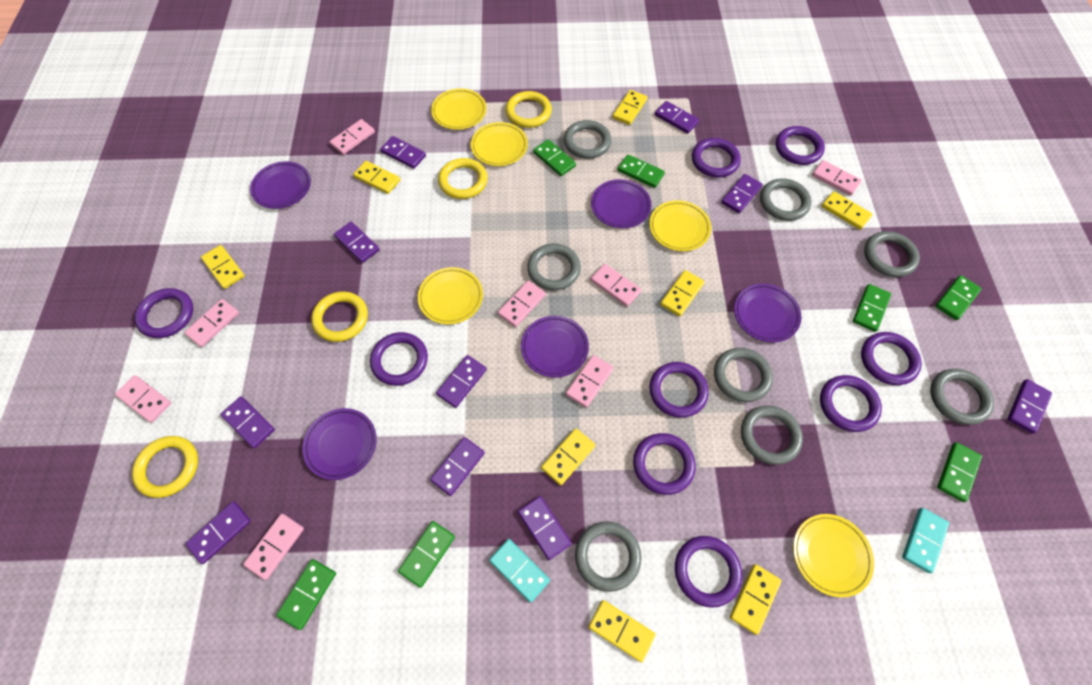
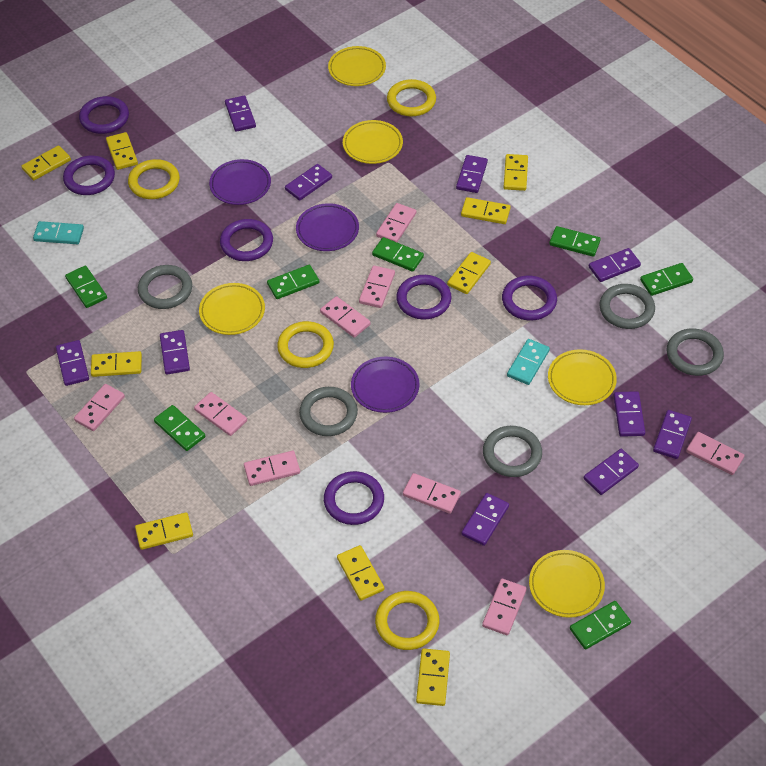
grey ring: [527,244,581,290] [564,120,611,159] [575,521,641,592] [714,348,773,402] [741,405,803,465] [760,178,812,221] [864,231,920,277] [930,369,994,425] = 8 -> [138,265,192,309] [299,387,358,436] [483,426,542,477] [599,284,655,329] [666,329,724,376] = 5
pink domino: [115,375,171,423] [184,299,239,347] [243,514,304,580] [330,119,375,155] [498,280,546,327] [566,355,614,408] [591,264,641,307] [812,160,862,196] = 8 -> [74,384,125,431] [194,392,247,436] [244,451,300,486] [320,296,371,338] [359,265,395,308] [376,203,416,242] [403,473,461,514] [482,579,527,635] [686,432,744,475] = 9
purple plate: [250,161,311,209] [302,408,377,480] [521,316,589,378] [591,179,652,228] [734,284,801,342] = 5 -> [209,159,271,205] [296,203,359,251] [351,357,419,413] = 3
purple ring: [134,288,193,338] [370,332,428,386] [633,433,696,495] [649,362,709,418] [675,536,742,608] [692,138,741,177] [776,126,825,165] [820,375,882,432] [861,332,922,385] = 9 -> [63,156,115,195] [79,96,129,134] [220,219,273,261] [324,471,384,525] [396,275,451,319] [502,276,557,320] = 6
yellow domino: [201,245,245,289] [353,161,401,194] [541,428,595,485] [588,600,656,662] [612,90,647,125] [660,270,705,316] [730,564,781,635] [822,191,873,230] = 8 -> [21,146,71,181] [91,351,142,377] [106,132,138,170] [135,512,193,550] [337,545,384,601] [416,649,450,706] [447,252,491,294] [461,197,510,224] [503,154,528,191] = 9

